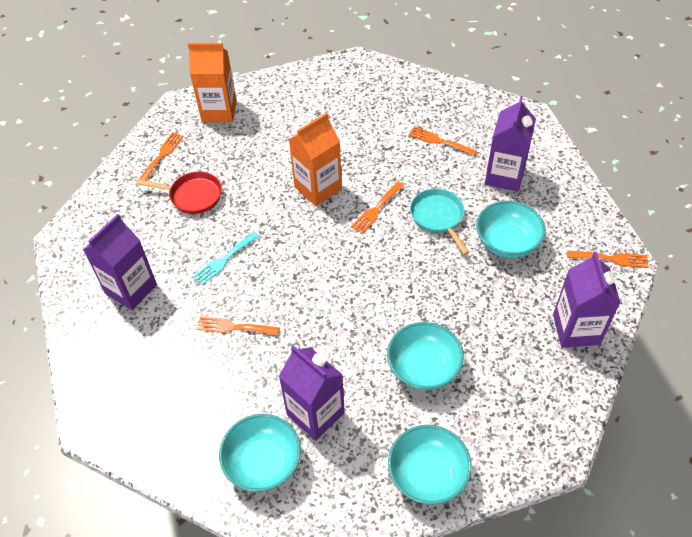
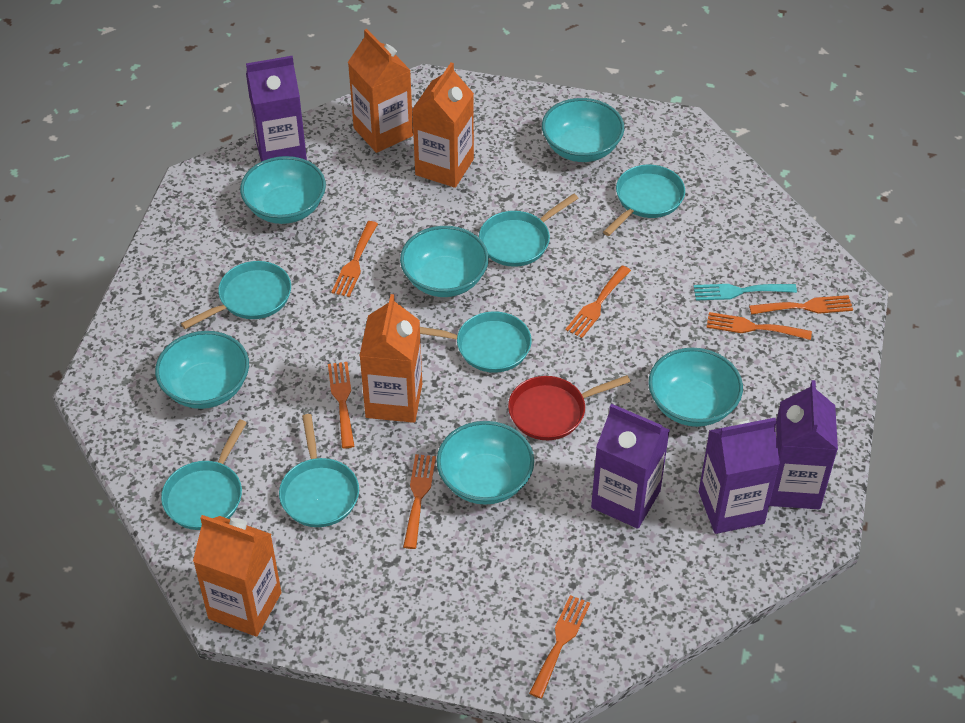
orange carton: [188,43,237,122] [288,112,342,206] = 2 -> [193,515,281,637] [348,29,413,153] [359,294,422,423] [412,62,474,188] = 4
orange fork: [139,132,184,181] [196,316,279,336] [351,182,404,234] [409,126,477,156] [567,251,649,268] = 5 -> [328,362,354,448] [331,221,378,297] [403,454,436,549] [529,595,590,699] [565,266,631,338] [706,312,812,340] [749,295,853,315] = 7
turquoise bowl: [219,414,301,492] [387,322,464,390] [388,425,472,505] [476,201,546,258] = 4 -> [155,331,249,409] [240,156,326,224] [400,226,489,297] [436,421,534,505] [542,98,624,162] [648,348,743,427] = 6
turquoise pan: [410,188,469,255] = 1 -> [161,420,247,530] [181,261,291,329] [279,414,359,527] [420,311,532,373] [479,193,579,267] [603,165,685,236] = 6

